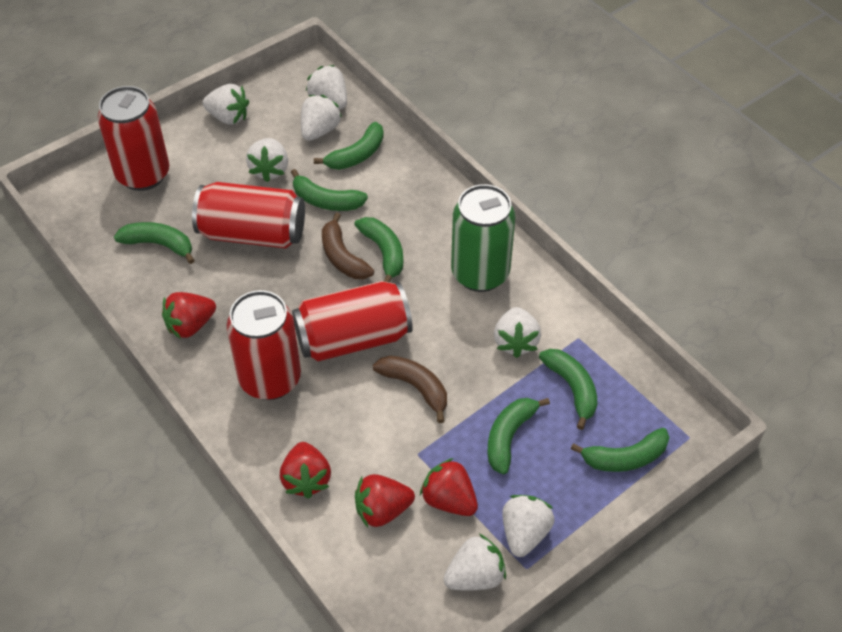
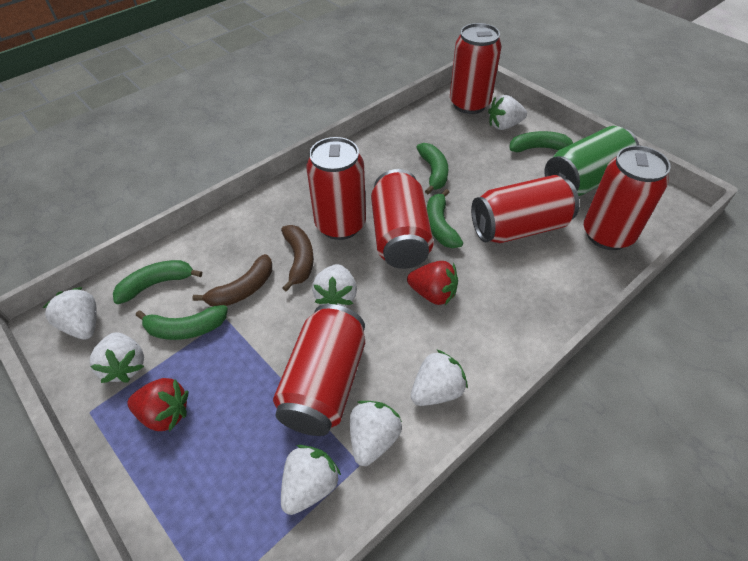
green banana: [114,222,195,264] [291,169,368,211] [314,122,384,170] [354,217,403,283] [487,398,550,474] [539,349,597,430] [571,428,670,472] = 7 -> [113,260,202,304] [136,305,228,340] [416,143,448,194] [427,189,463,248] [509,131,573,152] = 5
red can: [98,86,169,191] [192,182,305,248] [227,290,301,400] [292,281,413,361] = 4 -> [273,304,365,436] [306,137,366,240] [371,169,434,269] [450,23,502,114] [471,175,579,243] [584,145,671,250] = 6
red strawberry: [162,292,216,339] [280,442,331,499] [355,474,415,527] [420,458,478,516] = 4 -> [127,378,188,432] [407,261,458,305] = 2

